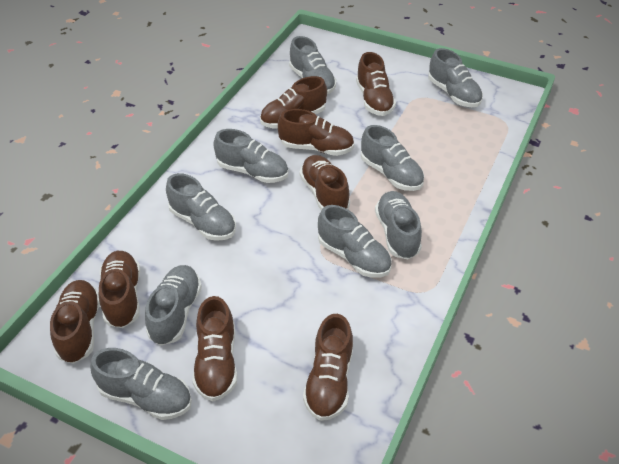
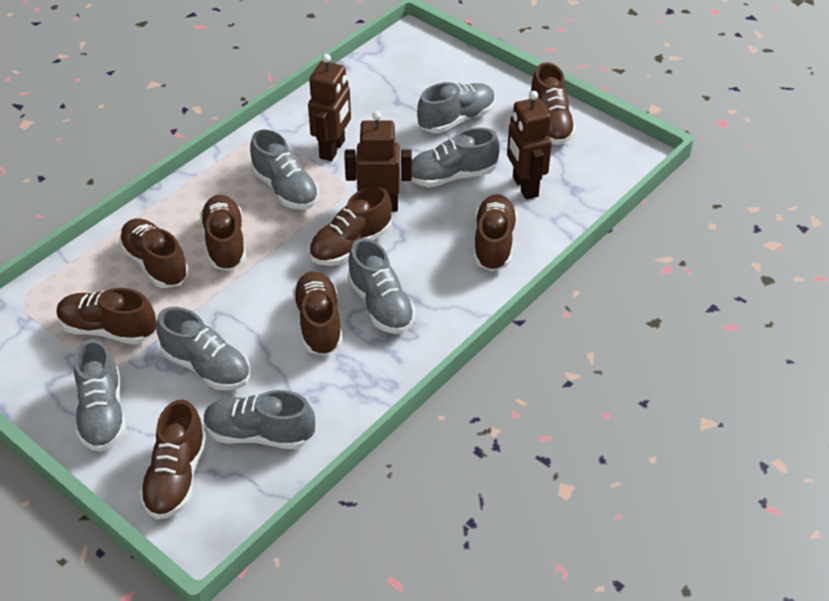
brown robot: none = 0 -> [308,54,351,161] [344,111,412,212] [507,91,552,199] = 3
grey shoe: [90,348,192,420] [145,265,202,346] [166,173,236,241] [213,129,288,183] [289,36,336,94] [318,205,391,278] [361,125,424,191] [375,191,422,259] [428,48,483,107] = 9 -> [74,339,126,452] [156,307,250,390] [204,390,315,449] [250,130,319,210] [348,238,416,334] [411,127,500,187] [417,82,495,133] = 7

